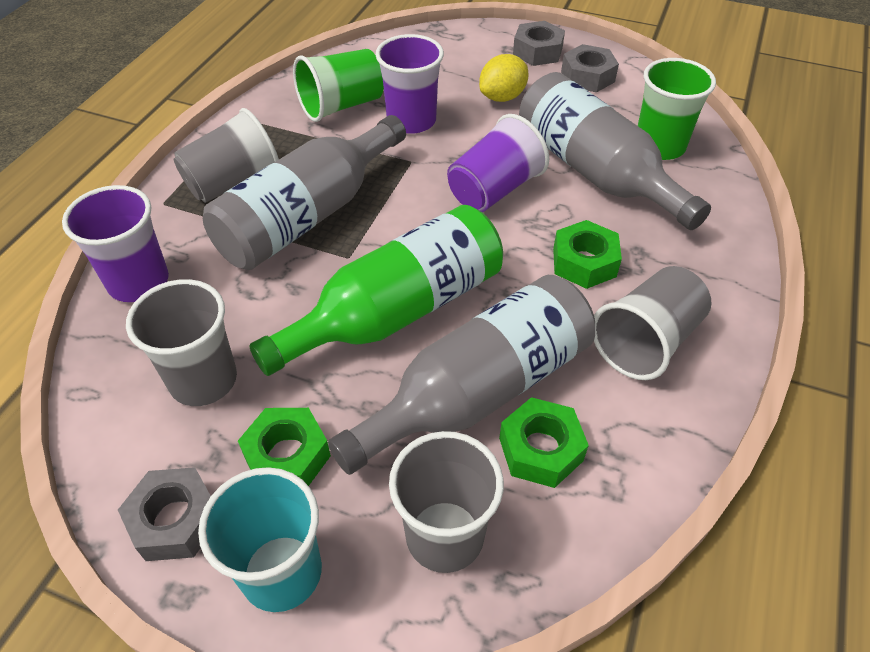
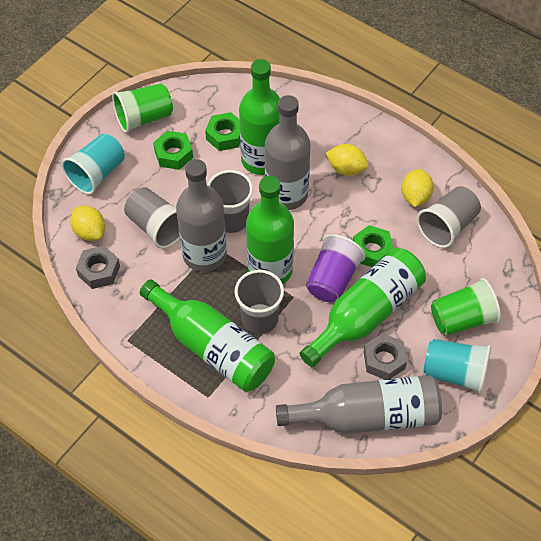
green bottle: [249,205,503,376] = 1 -> [140,279,275,392] [239,59,280,175] [246,176,294,284] [300,248,426,367] = 4
grey nut: [118,467,211,561] [513,21,565,66] [561,44,619,92] = 3 -> [76,246,120,289] [364,333,407,379] = 2
purple cup: [62,185,169,302] [376,34,444,134] [447,114,549,212] = 3 -> [306,234,366,302] = 1
turquoise cup: [198,467,322,612] = 1 -> [61,133,125,194] [424,339,491,394] = 2
yellow lemon: [479,54,529,102] = 1 -> [70,206,105,241] [326,144,369,176] [401,169,434,207] = 3

